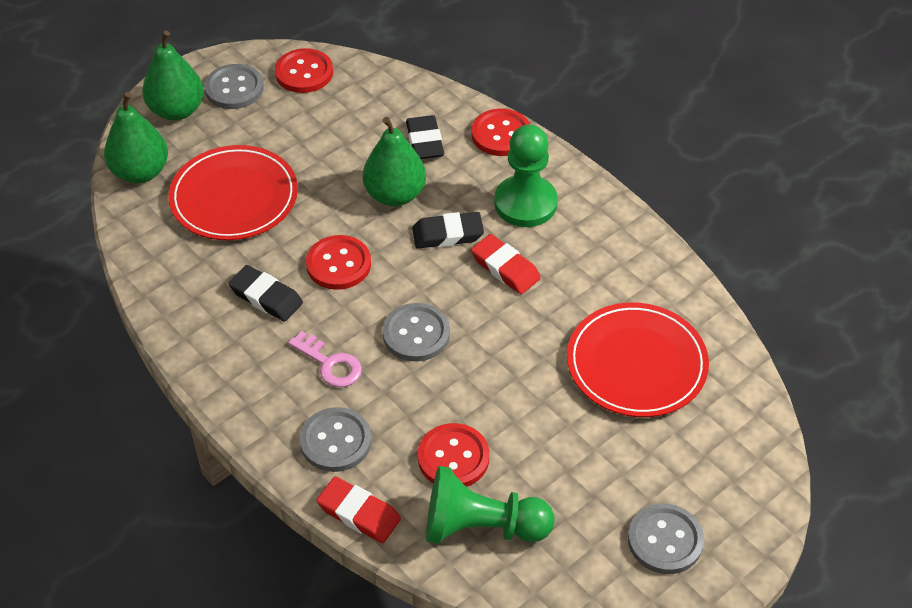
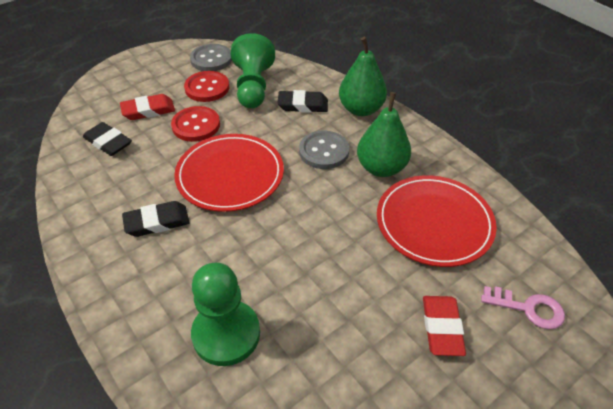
green pear: [104,92,168,183] [142,30,204,121] [363,117,426,206] = 3 -> [339,37,387,116] [357,92,411,177] = 2
grey button: [204,64,264,109] [300,407,372,472] [382,303,450,361] [628,503,704,574] = 4 -> [190,44,232,71] [299,131,349,169] = 2
red button: [275,48,333,93] [306,235,371,290] [418,423,490,487] [472,109,530,156] = 4 -> [171,106,220,142] [184,71,229,102] = 2

